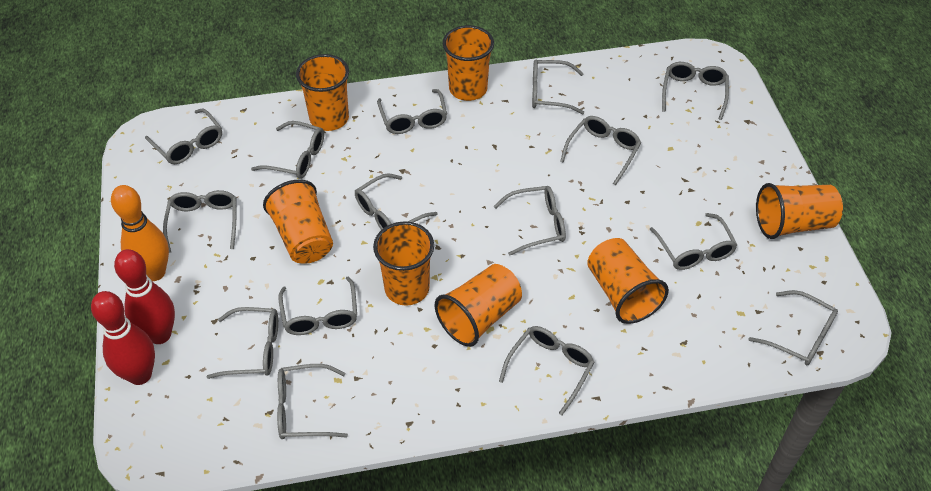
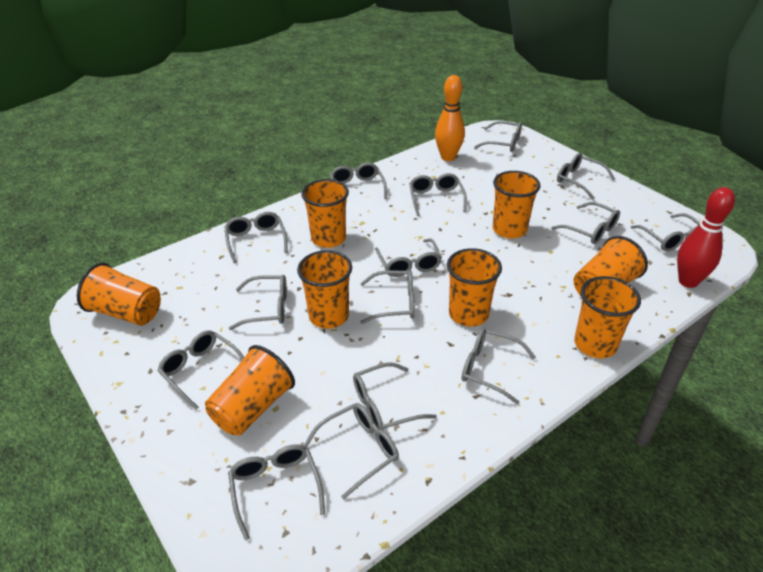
orange cup: [263,180,333,264] [296,54,349,131] [373,221,434,306] [435,264,522,347] [443,25,494,101] [587,238,669,324] [756,183,843,239] = 7 -> [77,263,161,326] [205,345,295,436] [297,250,352,329] [301,179,349,248] [447,248,502,327] [493,171,540,238] [574,236,648,297] [574,276,641,358] = 8
red bowling pin: [91,291,155,385] [114,249,175,344] = 2 -> [677,187,735,288] = 1

